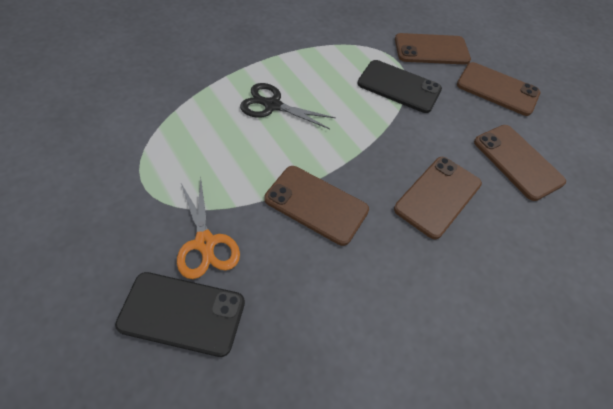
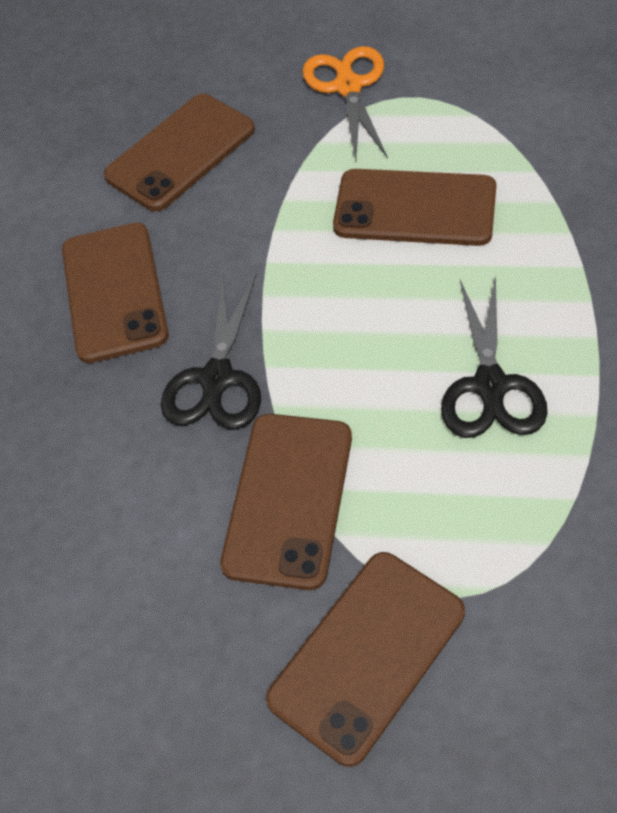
black phone: [115,272,245,357] [358,60,442,113] = 2 -> none = 0
black scissors: [240,83,336,129] = 1 -> [161,274,261,430] [441,276,548,438] = 2

